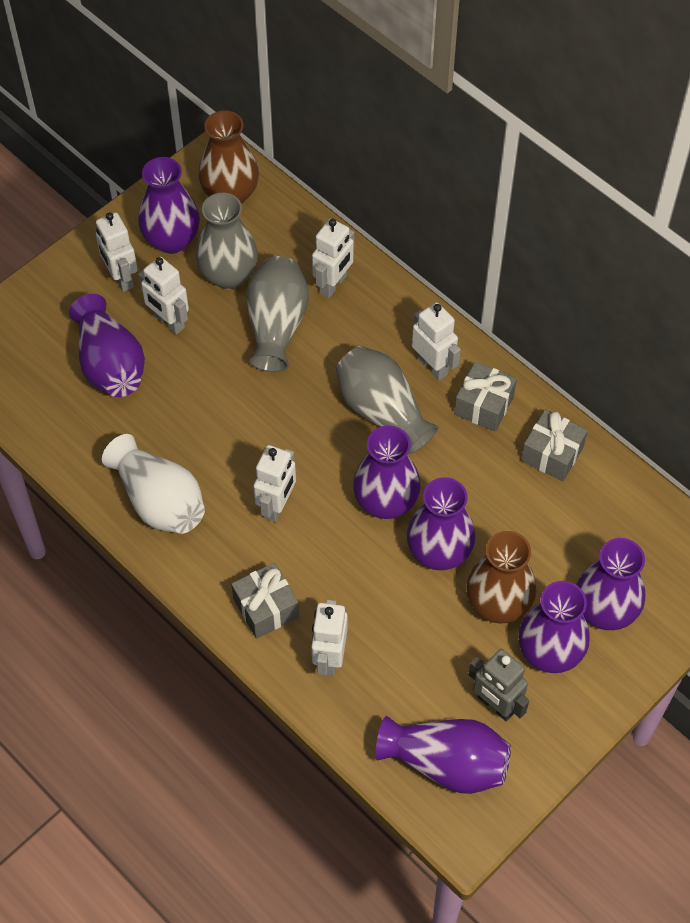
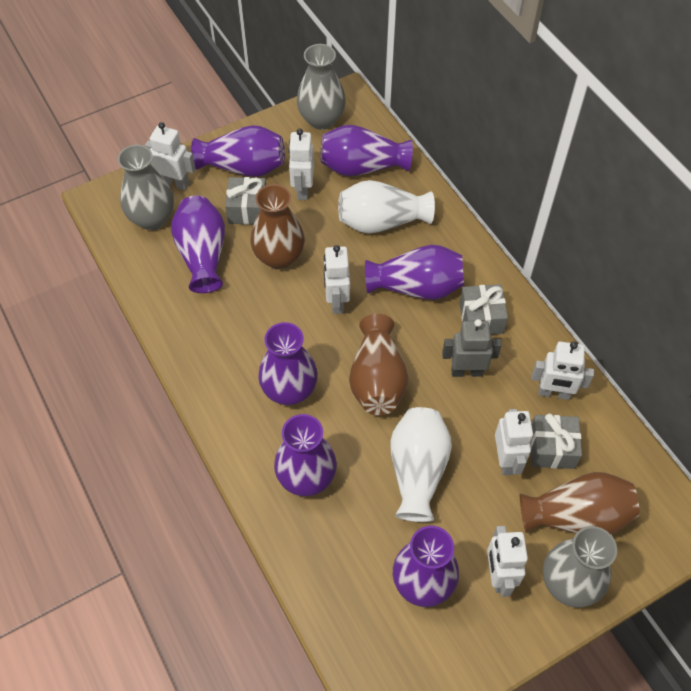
brown vase: [198,110,259,204] [466,531,536,623] = 2 -> [251,184,305,269] [349,314,408,415] [520,472,639,534] = 3
white vase: [102,434,205,534] = 1 -> [338,180,435,233] [390,407,452,522] = 2

